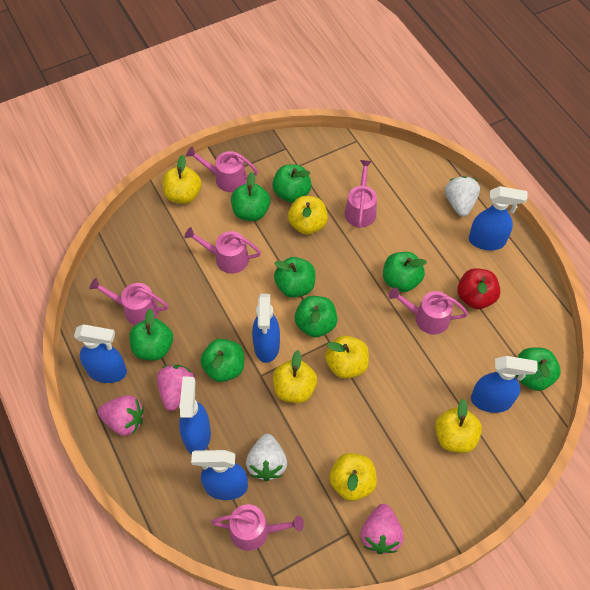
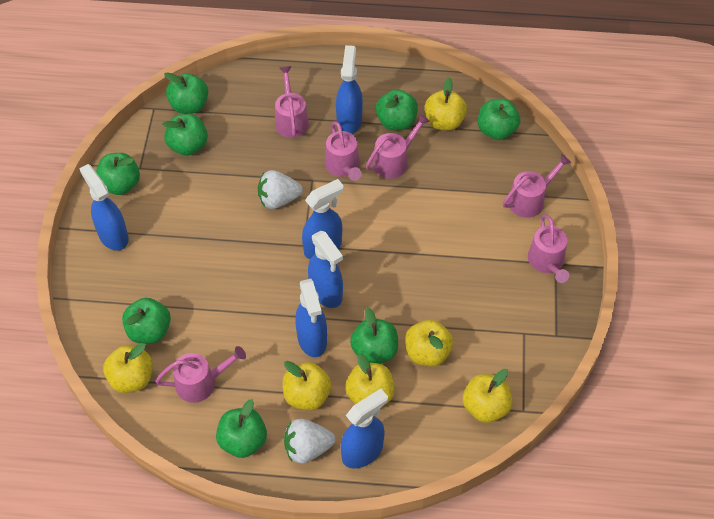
pink strawberry: [98,395,144,436] [157,365,196,411] [360,504,404,554] = 3 -> none = 0
red apple: [457,268,501,309] = 1 -> none = 0

